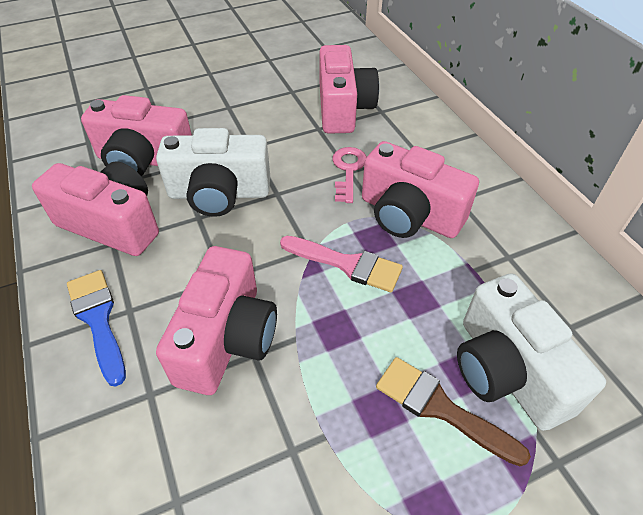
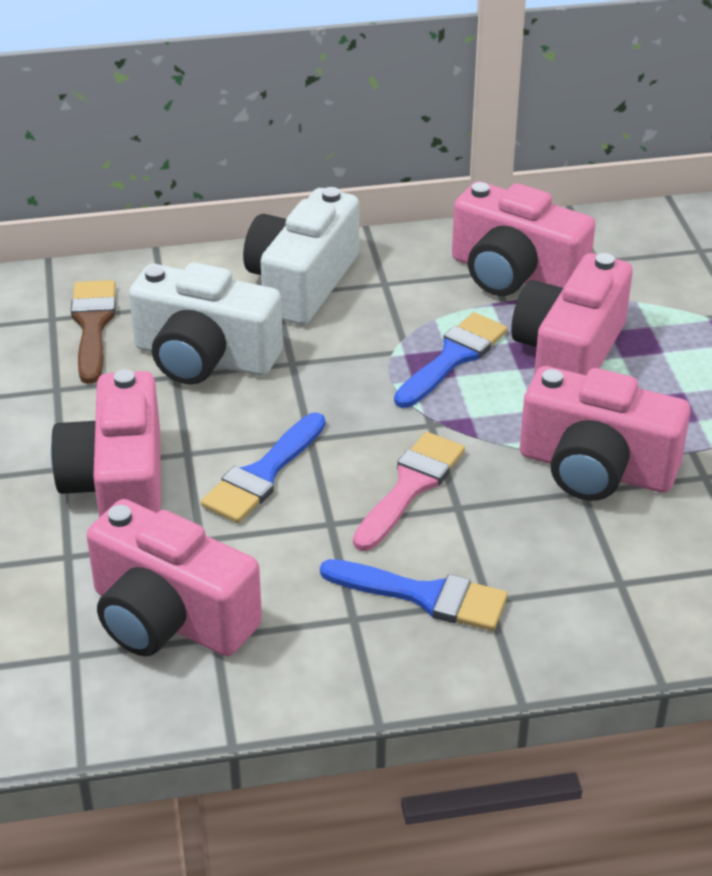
blue brush: [67,270,126,387] = 1 -> [201,412,326,523] [320,559,508,631] [394,312,508,408] = 3
pink key: [332,147,367,203] = 1 -> none = 0

